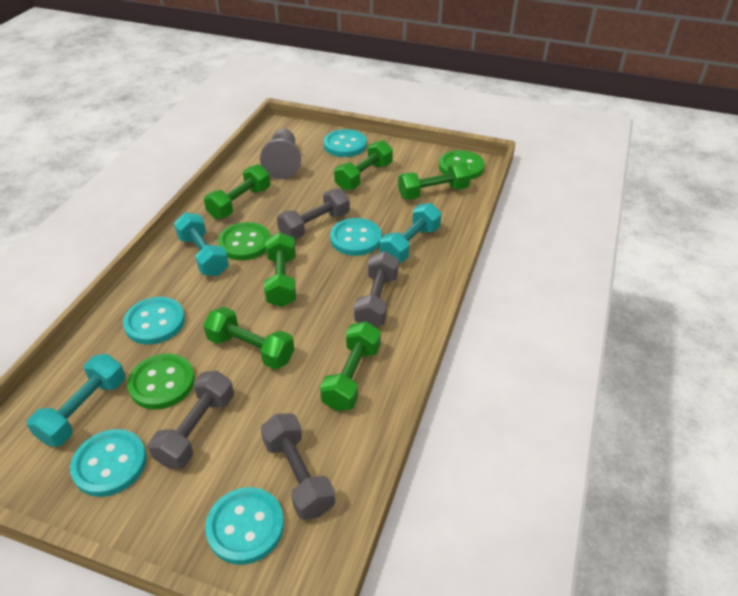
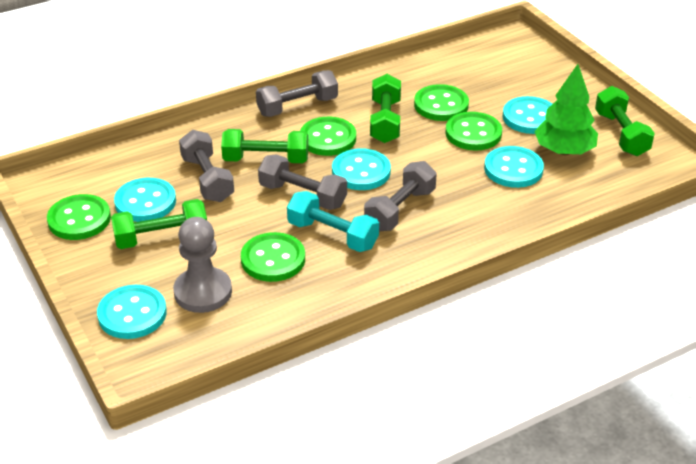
green button: [127,354,195,409] [218,222,270,260] [439,150,485,180] = 3 -> [47,194,111,240] [241,232,305,282] [300,117,356,156] [414,84,469,121] [445,112,502,151] = 5
green dumbbell: [203,307,294,369] [204,164,270,219] [264,232,296,307] [320,321,381,411] [334,140,393,191] [398,163,471,200] = 6 -> [111,199,207,249] [221,129,308,163] [370,74,401,143] [595,86,655,156] = 4
green tree: none = 0 -> [534,64,598,155] = 1
turquoise dumbbell: [27,354,125,447] [174,212,229,276] [380,203,441,263] = 3 -> [287,191,379,252] = 1

